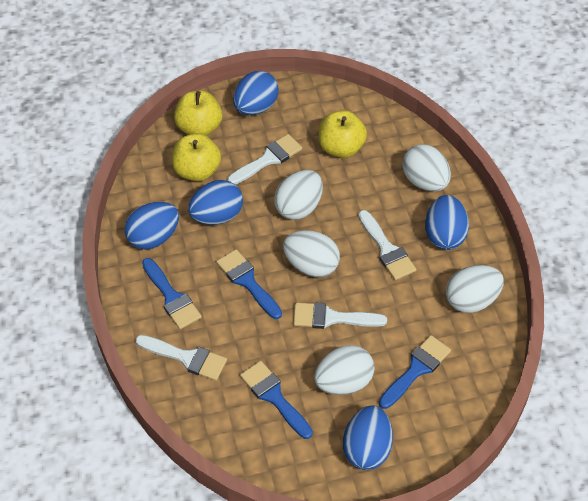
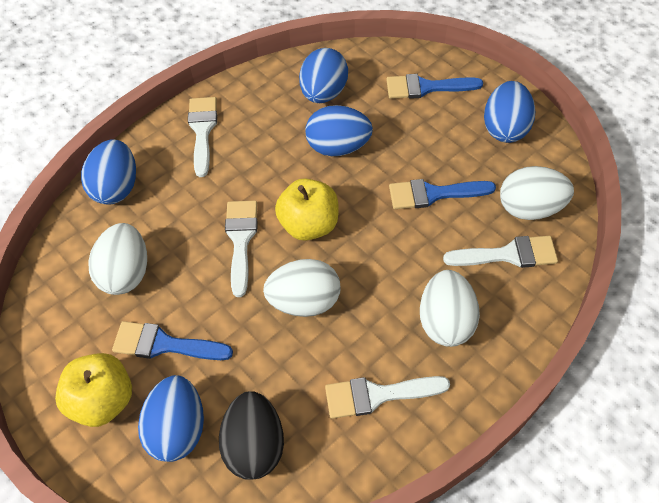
black egg: none = 0 -> [219,391,284,480] = 1
blue brush: [142,258,202,329] [216,249,282,319] [240,361,313,439] [379,335,451,409] = 4 -> [112,321,233,360] [386,74,483,99] [389,179,496,209] = 3
white egg: [274,170,323,220] [283,230,340,277] [314,345,374,395] [403,144,451,192] [446,265,504,313] = 5 -> [88,223,147,295] [263,259,340,317] [420,270,480,347] [500,166,574,220] = 4
yellow apple: [172,133,221,181] [174,91,222,135] [319,110,367,158] = 3 -> [55,353,132,427] [275,178,339,241] = 2

